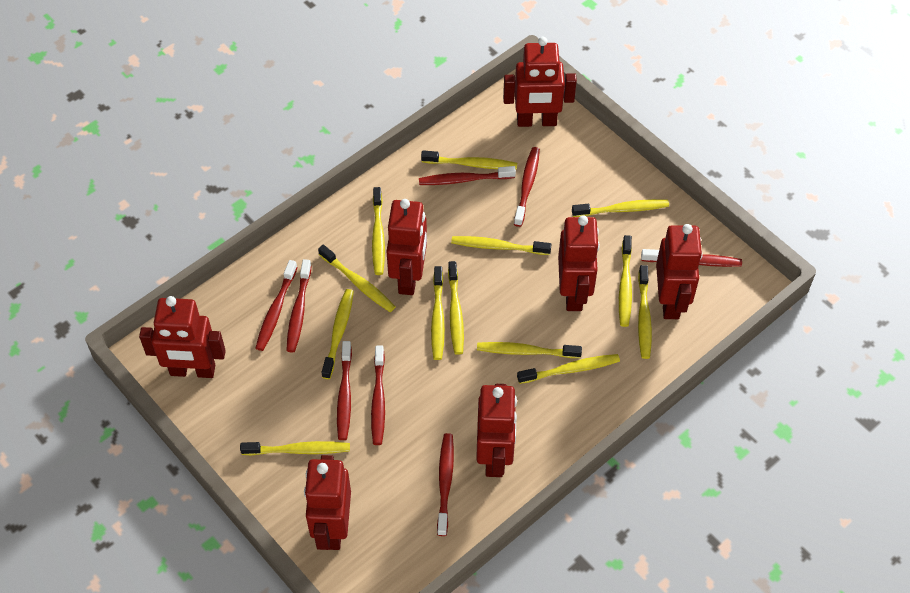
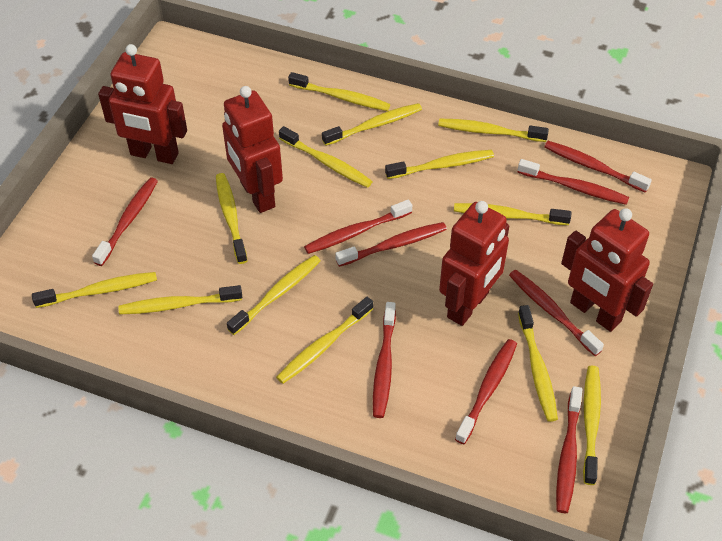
red robot: [139,296,226,378] [304,455,351,550] [386,199,427,295] [476,384,517,477] [503,37,577,127] [558,216,600,311] [656,224,703,319] = 7 -> [98,44,187,164] [222,86,283,213] [439,201,509,326] [561,208,653,332] = 4
red toothbrush: [256,260,297,351] [286,259,311,353] [337,341,352,440] [371,346,385,445] [419,166,516,185] [437,433,454,536] [514,147,540,227] [641,249,742,267] = 8 -> [92,177,158,266] [304,200,412,254] [335,222,447,267] [373,302,396,418] [455,339,517,444] [509,270,604,356] [518,159,629,205] [544,141,652,193] [556,386,583,513] = 9

